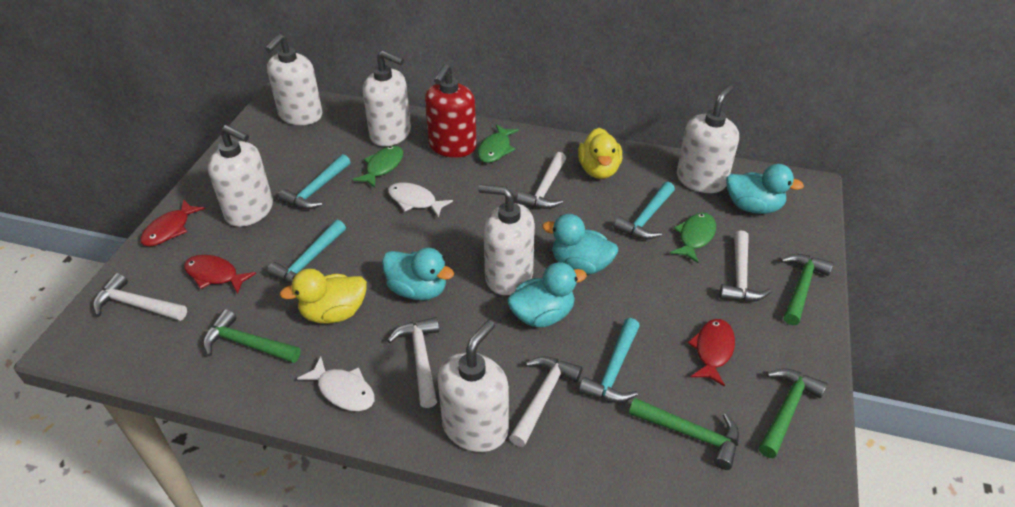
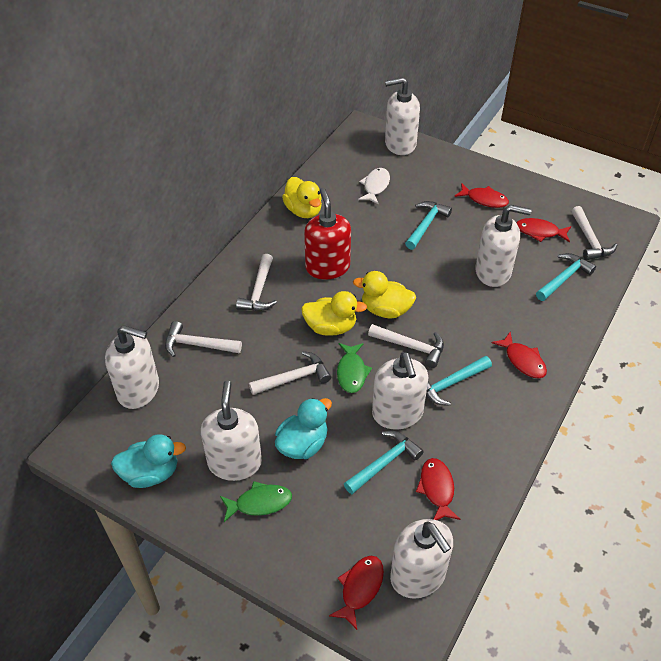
green fish: [353,146,403,188] [478,124,519,163] [670,213,716,263] = 3 -> [220,481,292,522] [337,343,372,393] = 2
green hammer: [203,309,301,363] [629,398,739,470] [759,368,827,458] [781,254,833,325] = 4 -> none = 0
red fish: [140,200,205,246] [184,255,256,294] [688,319,735,387] = 3 -> [329,556,384,630] [416,458,460,520] [454,183,509,208] [492,332,547,378] [516,218,571,242] = 5
turquoise duck: [382,248,454,300] [507,262,587,327] [542,214,618,274] [726,164,804,214] = 4 -> [111,434,186,488] [275,398,332,459] = 2
white fish: [297,356,375,411] [388,182,453,218] = 2 -> [358,168,390,204] = 1
yellow duck: [280,269,367,324] [578,128,622,179] = 2 -> [282,177,322,218] [301,291,367,336] [353,271,416,318] = 3

